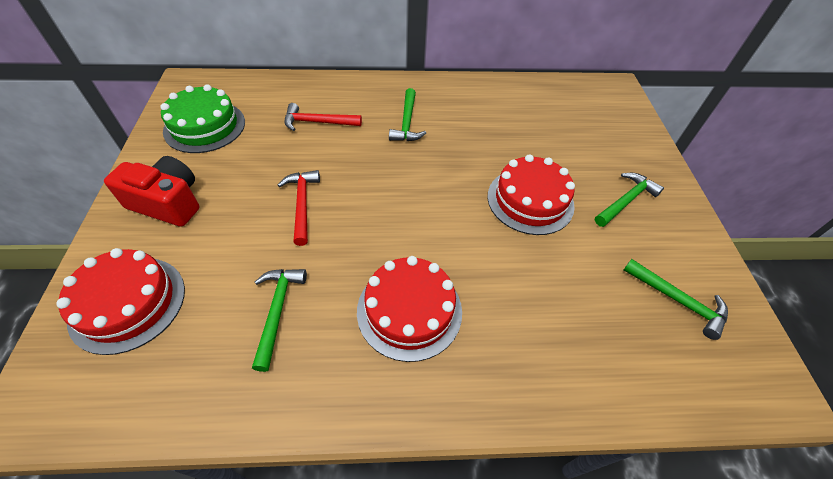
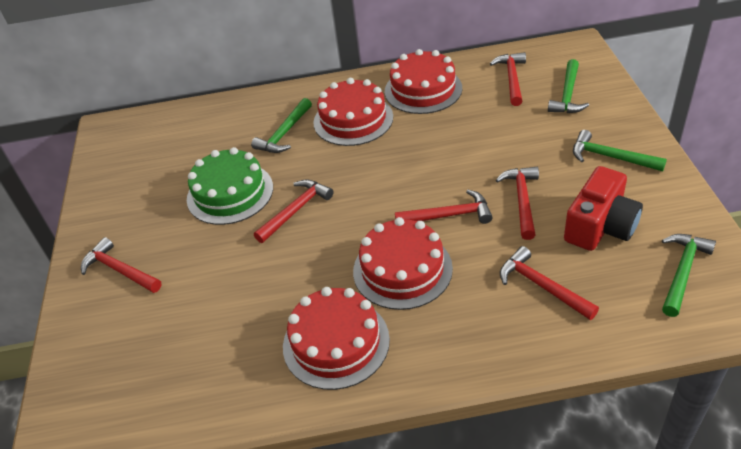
red cake: [56,248,185,355] [357,256,462,362] [487,154,575,235] = 3 -> [283,287,390,390] [313,78,393,146] [353,217,453,310] [385,49,462,114] = 4
red hammer: [278,170,320,246] [285,103,362,131] = 2 -> [81,237,161,293] [254,179,334,243] [395,190,493,224] [490,52,526,106] [496,167,539,240] [500,246,599,320] = 6

